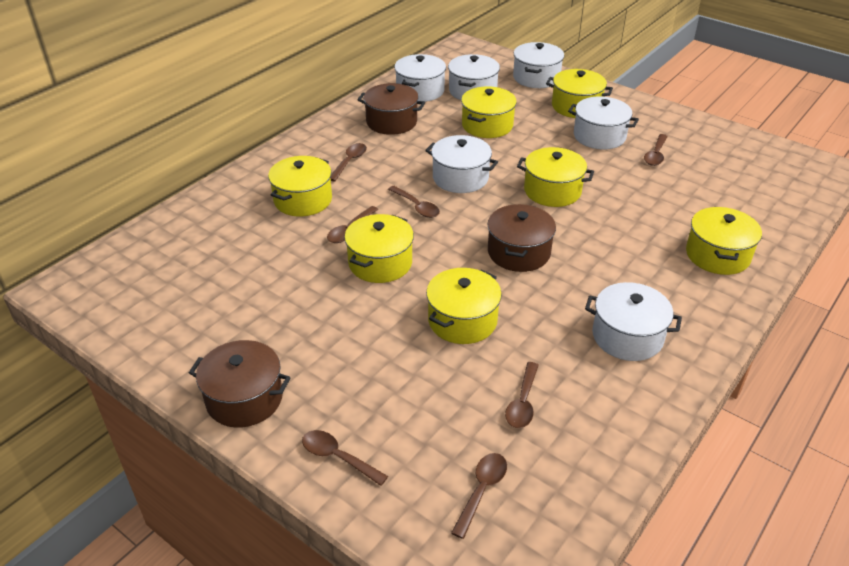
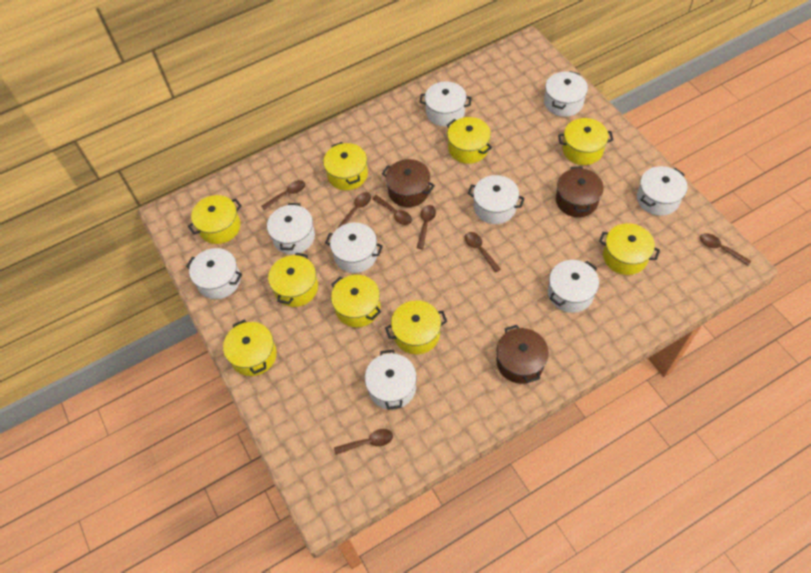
white pot: [394,54,446,102] [425,135,498,193] [448,54,500,100] [513,42,564,88] [568,96,639,150] [585,282,682,361] = 6 -> [186,248,242,299] [267,203,315,254] [325,222,383,273] [365,349,417,410] [420,82,472,127] [468,175,525,224] [544,71,588,117] [548,260,599,313] [637,166,687,216] = 9
yellow pot: [268,156,332,216] [344,214,414,283] [426,268,502,344] [461,86,517,138] [517,147,594,207] [546,69,613,118] [686,207,762,275] = 7 -> [188,195,241,244] [223,320,277,376] [268,253,318,307] [323,142,368,190] [331,275,381,327] [385,300,447,354] [447,117,492,164] [558,118,613,165] [599,223,660,275] = 9

